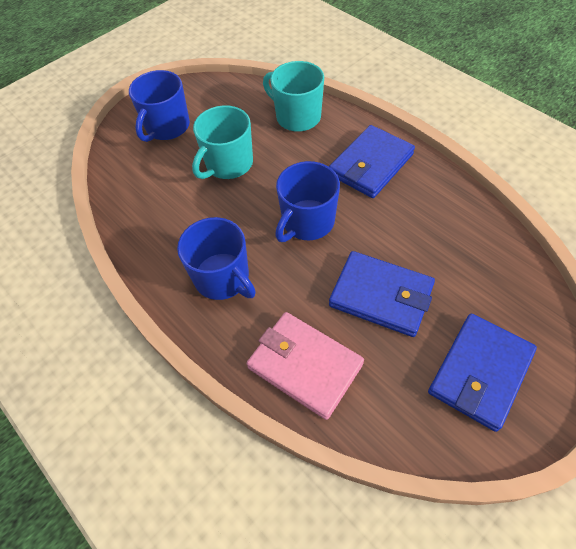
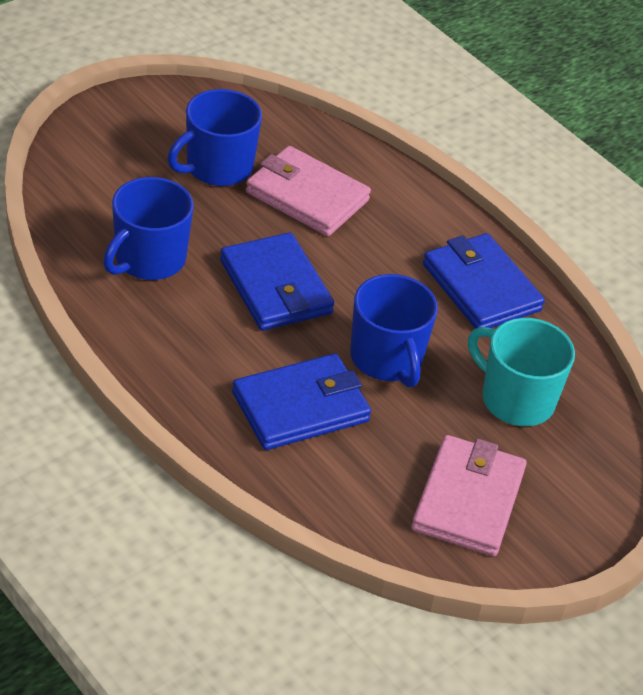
pink wallet: [247,312,364,420] = 1 -> [246,146,371,236] [411,435,527,556] = 2
turquoise mug: [192,105,253,179] [263,61,324,132] = 2 -> [468,318,575,426] = 1

